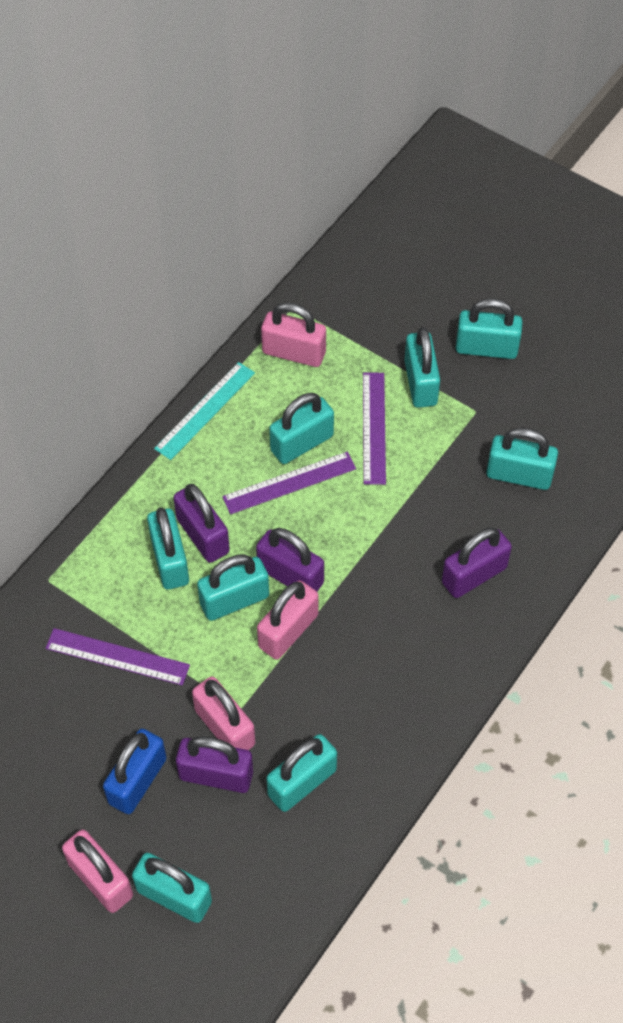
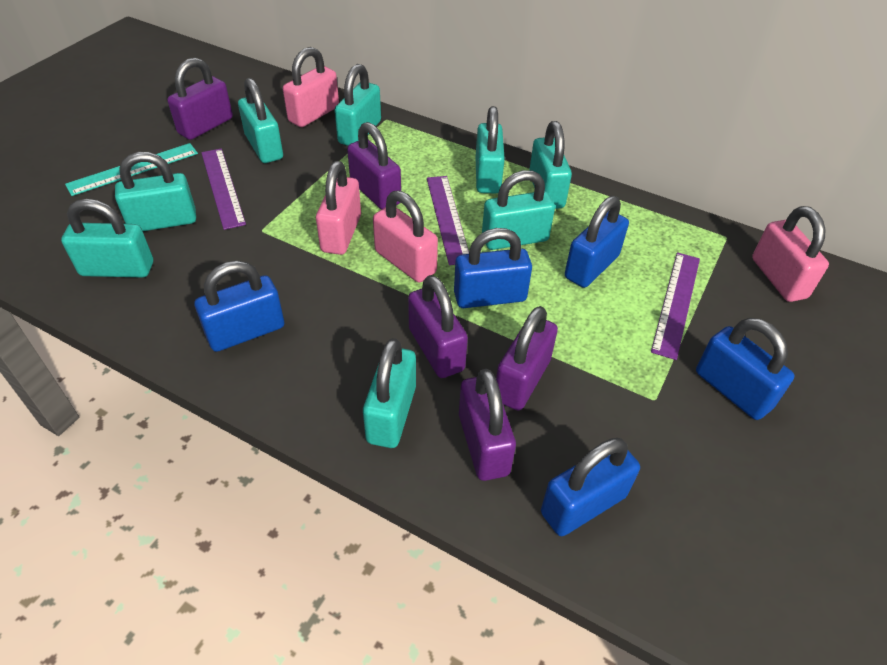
blue padlock: [103,729,167,814] = 1 -> [195,261,284,352] [454,228,532,308] [541,438,640,536] [565,196,629,288] [696,318,794,420] = 5
purple padlock: [173,484,230,563] [176,736,253,793] [256,528,324,591] [442,527,512,598] = 4 -> [167,58,233,140] [347,122,401,210] [408,275,468,378] [459,369,516,481] [496,306,558,411] = 5

